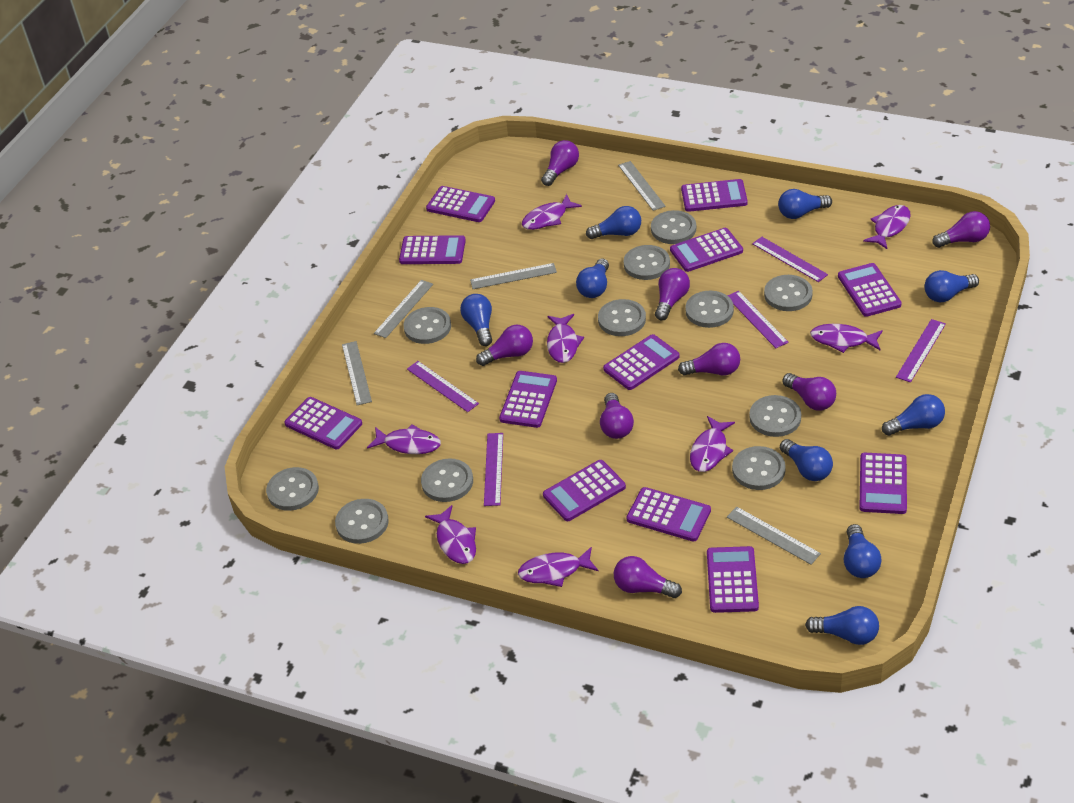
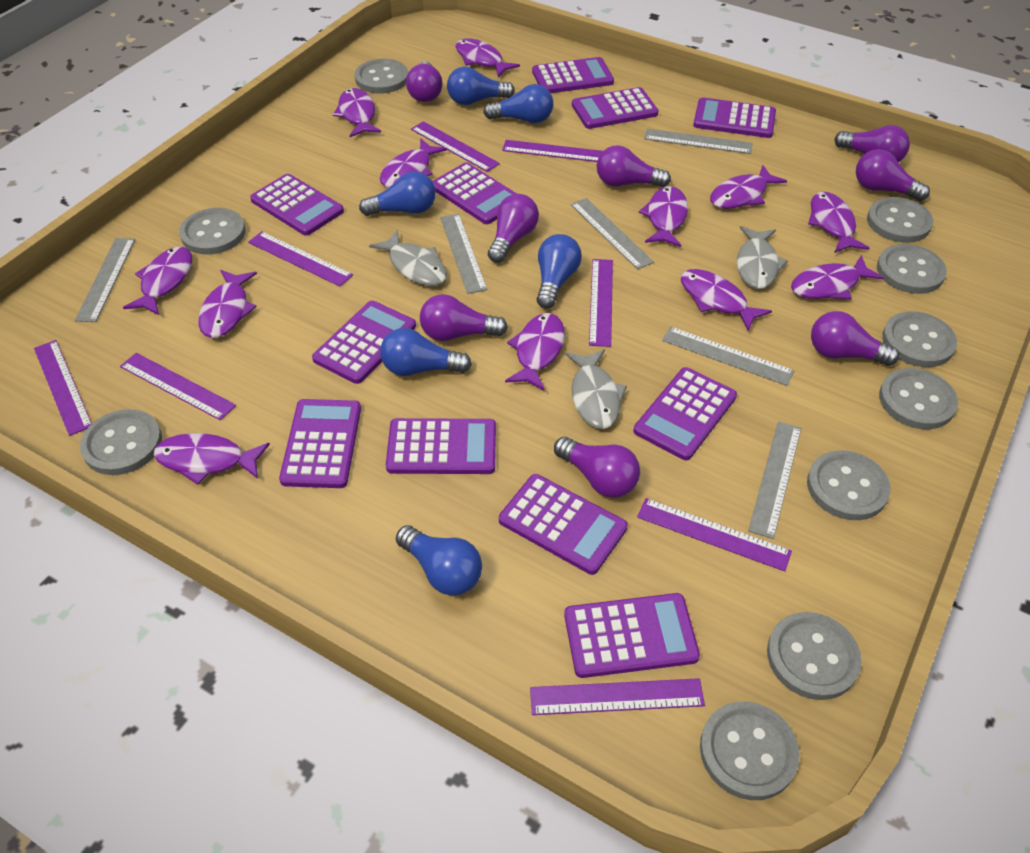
blue light bulb: [460,294,492,346] [576,259,609,298] [586,206,641,239] [778,189,832,219] [780,439,833,481] [805,606,879,645] [844,524,882,578] [882,394,945,436] [924,270,979,302] = 9 -> [359,172,436,216] [380,328,472,376] [396,525,482,596] [447,67,515,105] [483,84,553,123] [537,234,582,309] = 6
grey button: [266,467,319,511] [335,499,389,544] [403,307,451,344] [421,458,473,502] [598,299,646,336] [623,245,670,280] [651,210,696,244] [685,291,734,328] [732,446,786,490] [749,395,801,437] [764,275,813,311] = 11 -> [80,409,162,475] [179,208,246,254] [355,59,408,94] [700,702,799,800] [767,612,862,700] [807,450,891,520] [867,197,934,243] [877,244,947,294] [879,368,958,429] [882,311,957,367] = 10
grey fish: none = 0 -> [369,230,447,286] [565,349,627,429] [737,226,788,289] = 3
grey ruler: [342,341,372,405] [374,280,433,338] [470,263,557,289] [618,161,666,211] [727,507,821,565] = 5 -> [75,238,135,322] [440,214,487,294] [571,198,654,270] [644,128,753,154] [662,326,795,386] [748,422,801,539] = 6
purple calculator: [284,397,362,450] [399,235,466,264] [426,186,495,222] [499,371,557,428] [543,460,626,521] [603,334,680,390] [627,487,711,542] [670,228,743,272] [681,179,748,212] [707,546,759,613] [838,263,902,317] [860,453,907,514] = 12 -> [250,174,344,236] [279,399,361,488] [312,301,416,384] [386,418,496,474] [432,162,517,224] [499,474,628,575] [532,57,614,93] [564,593,700,678] [572,87,659,129] [633,367,737,460] [693,97,776,138] = 11
purple fish: [367,424,441,454] [425,505,476,564] [518,547,599,587] [522,194,582,230] [547,314,584,363] [690,416,735,472] [810,324,883,353] [863,205,911,249] = 8 -> [123,247,192,315] [154,433,270,485] [198,270,257,338] [333,88,381,137] [380,138,447,188] [455,39,520,78] [505,313,565,391] [639,186,688,247] [681,269,772,331] [710,165,787,209] [791,255,884,299] [808,192,869,253] = 12
purple ruler: [407,361,479,412] [484,433,503,506] [727,291,789,348] [752,237,828,282] [896,319,946,382] = 5 -> [34,340,92,436] [120,353,236,420] [248,231,353,287] [411,121,500,172] [502,140,603,162] [530,678,705,715] [589,259,613,347] [637,498,792,572] = 8

